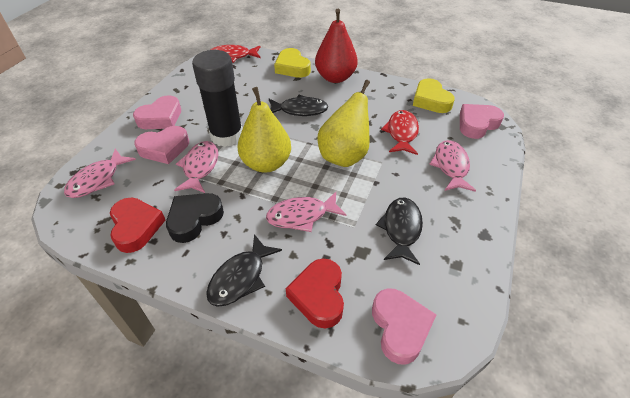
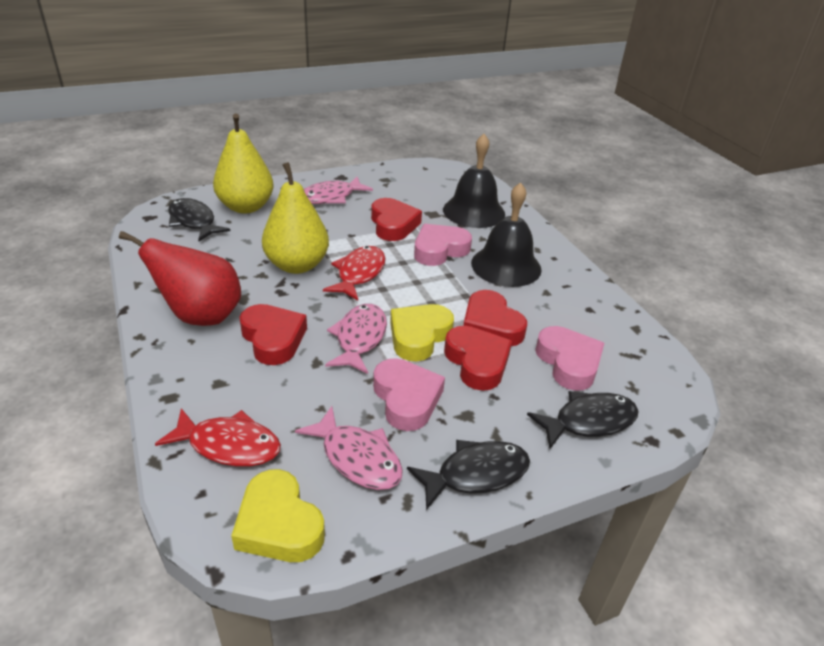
black bell: none = 0 -> [443,134,505,228] [471,182,541,287] = 2
black glue stick: [192,50,242,147] = 1 -> none = 0
black heart: [166,193,224,243] = 1 -> none = 0
pink fish: [64,148,136,198] [174,141,218,193] [266,192,346,232] [429,140,476,192] = 4 -> [295,406,403,490] [304,177,373,204] [325,304,387,374] = 3
pink heart: [133,95,181,129] [134,126,189,164] [372,288,437,364] [460,104,504,139] = 4 -> [373,358,445,431] [414,224,472,266] [535,326,604,391] = 3
red heart: [110,198,165,253] [286,259,344,328] = 2 -> [239,304,307,365] [371,198,422,241] [444,326,512,391] [463,290,527,346] = 4

